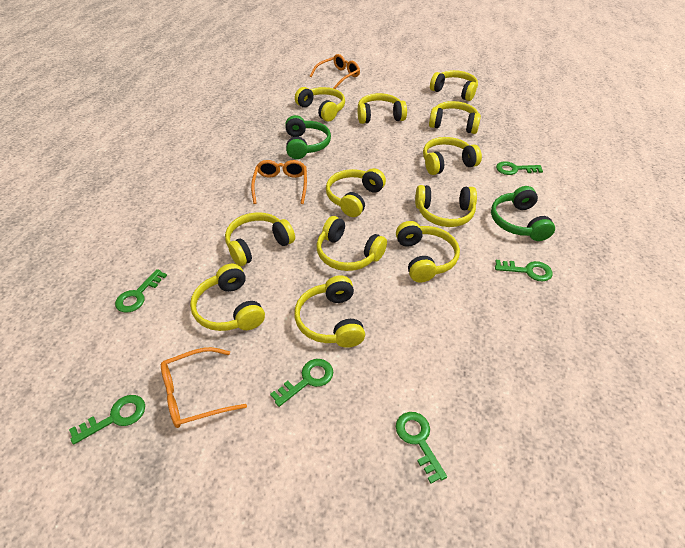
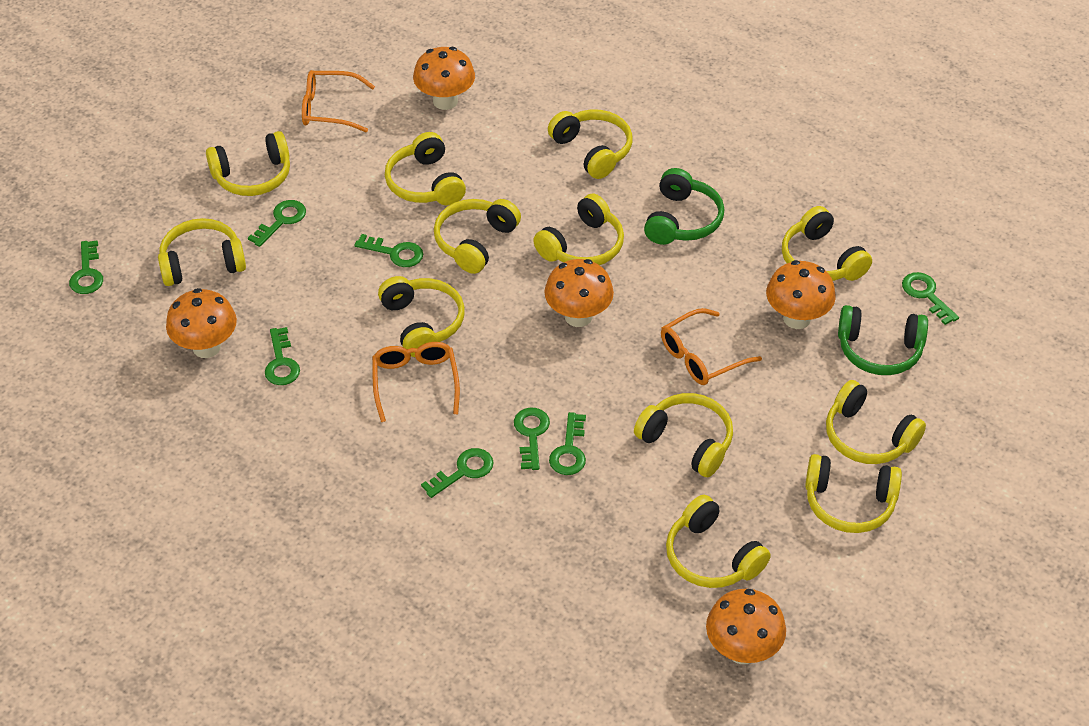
green key: [69,395,145,445] [115,269,167,313] [270,359,333,407] [396,412,447,484] [495,260,553,281] [496,161,543,175] = 6 -> [69,240,103,294] [248,200,306,247] [265,327,300,385] [354,234,423,267] [421,448,494,498] [514,407,550,470] [549,412,586,475] [902,272,959,325] = 8
orange mushroom: none = 0 -> [166,288,237,358] [413,47,475,110] [544,259,614,327] [706,589,786,664] [766,260,836,329] = 5

